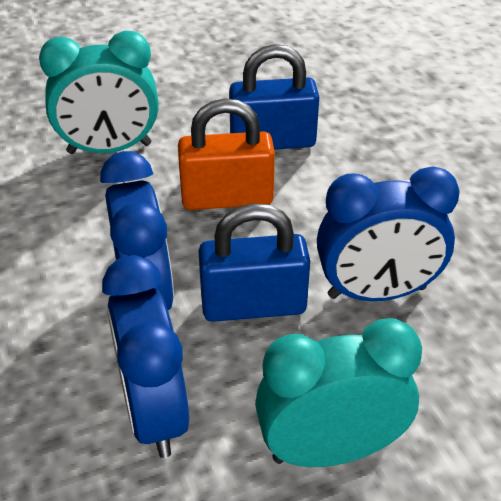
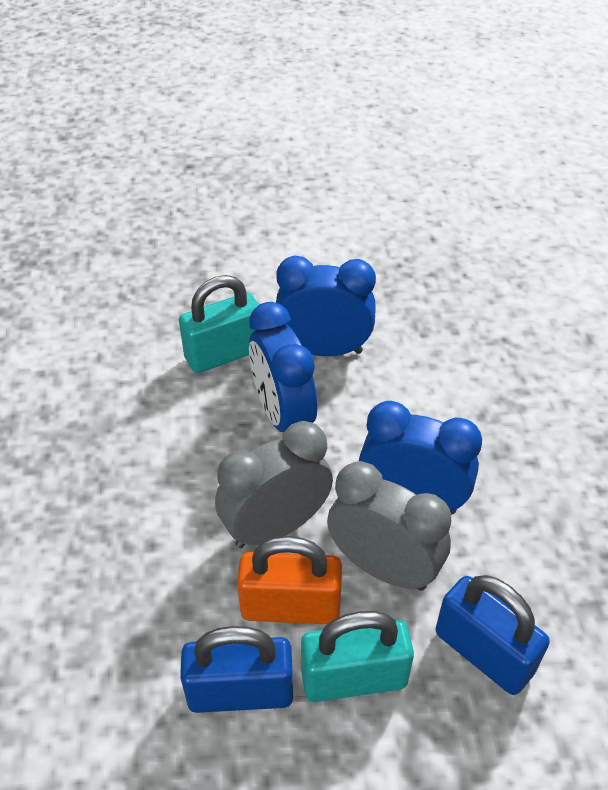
grey clock: none = 0 -> [215,421,333,548] [327,461,451,591] = 2
turquoise clock: [39,31,159,154] [255,318,422,467] = 2 -> none = 0
turquoise padlock: none = 0 -> [179,275,259,373] [301,611,414,702] = 2

